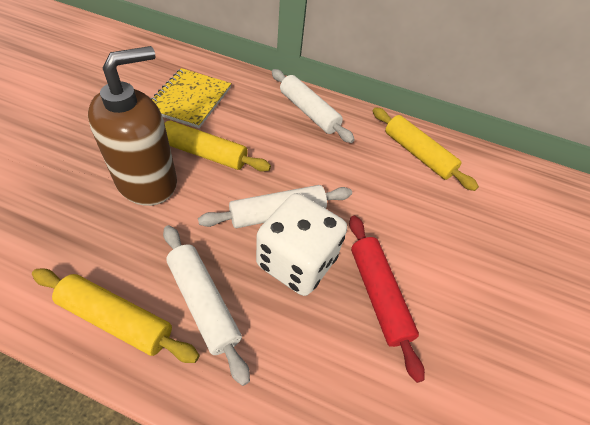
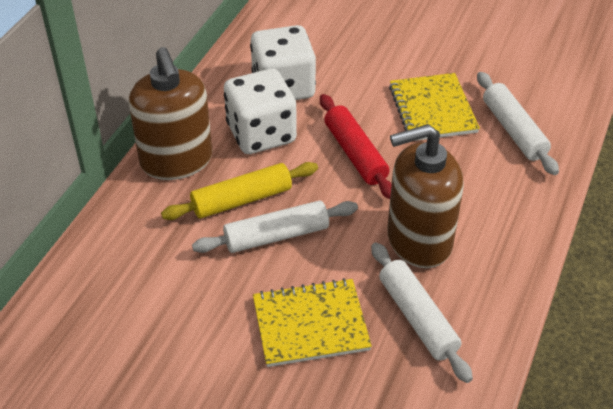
brown soap dispenser: [88,46,177,206] = 1 -> [129,47,213,180] [387,124,464,268] = 2
white dice: [256,193,347,296] = 1 -> [224,69,297,154] [250,25,316,100] = 2
yellow notebook: [150,68,231,128] = 1 -> [253,278,372,367] [389,73,480,141] = 2
yellow rolling pin: [32,269,200,363] [164,121,271,172] [373,107,479,191] = 3 -> [161,162,318,220] = 1

